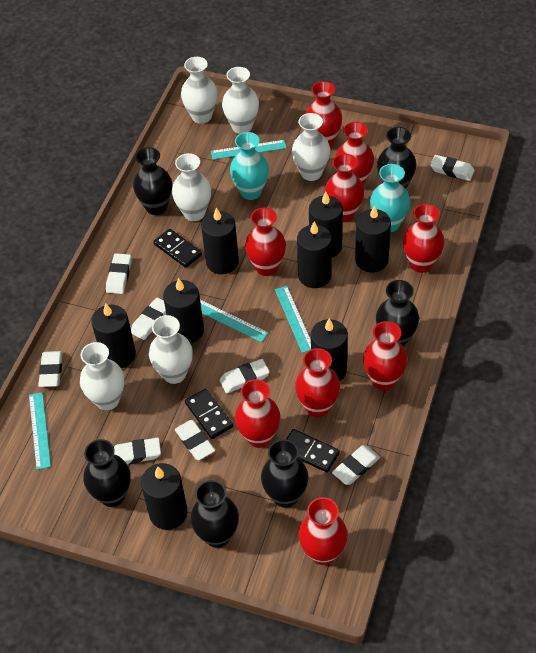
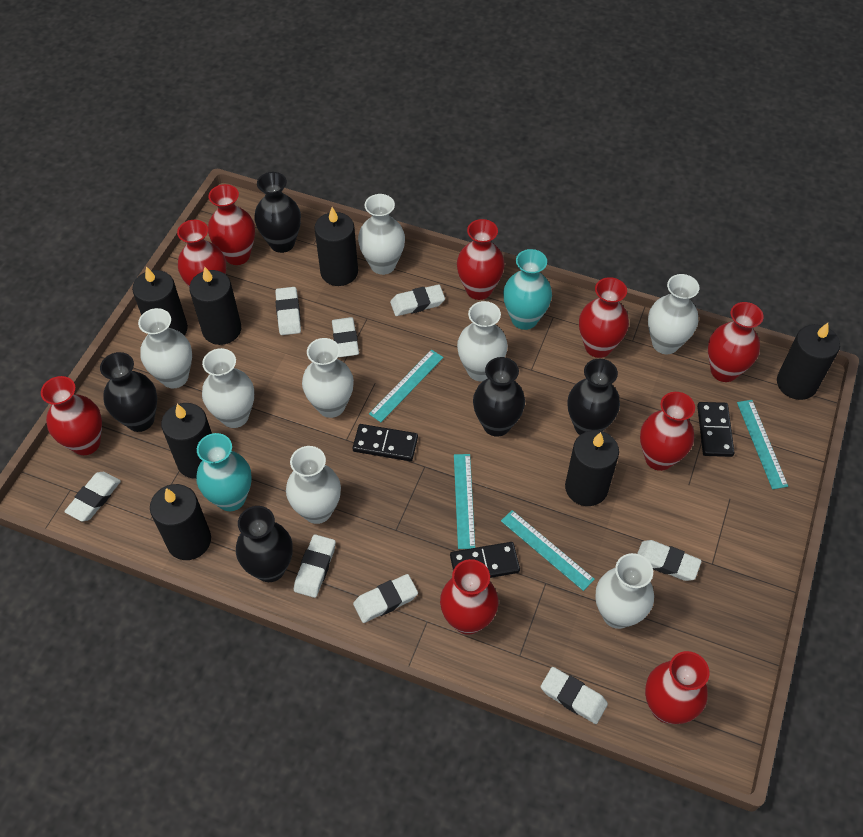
black candle: [91,303,136,369] [141,463,187,530] [163,278,204,344] [201,207,239,274] [297,221,332,288] [309,192,343,257] [311,318,348,381] [355,205,391,273] = 8 -> [132,266,188,336] [150,484,211,560] [161,403,212,479] [189,267,241,345] [314,207,358,286] [565,430,619,506] [777,323,840,400] = 7
black vase: [83,439,131,507] [133,147,172,215] [190,480,239,548] [261,439,308,508] [376,280,419,347] [377,127,416,189] = 6 -> [100,352,157,432] [236,506,293,582] [254,172,301,253] [473,357,525,437] [568,359,620,435] = 5
white vase: [80,342,124,410] [149,315,193,384] [172,153,211,221] [181,57,218,124] [222,67,259,134] [292,113,330,181] = 6 -> [138,308,192,388] [202,348,254,428] [286,446,341,524] [302,338,354,418] [358,194,405,275] [457,301,508,381] [595,553,654,629] [648,274,700,354] = 8

